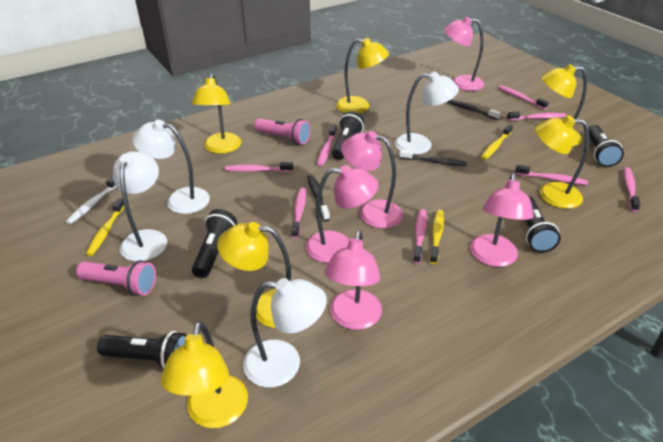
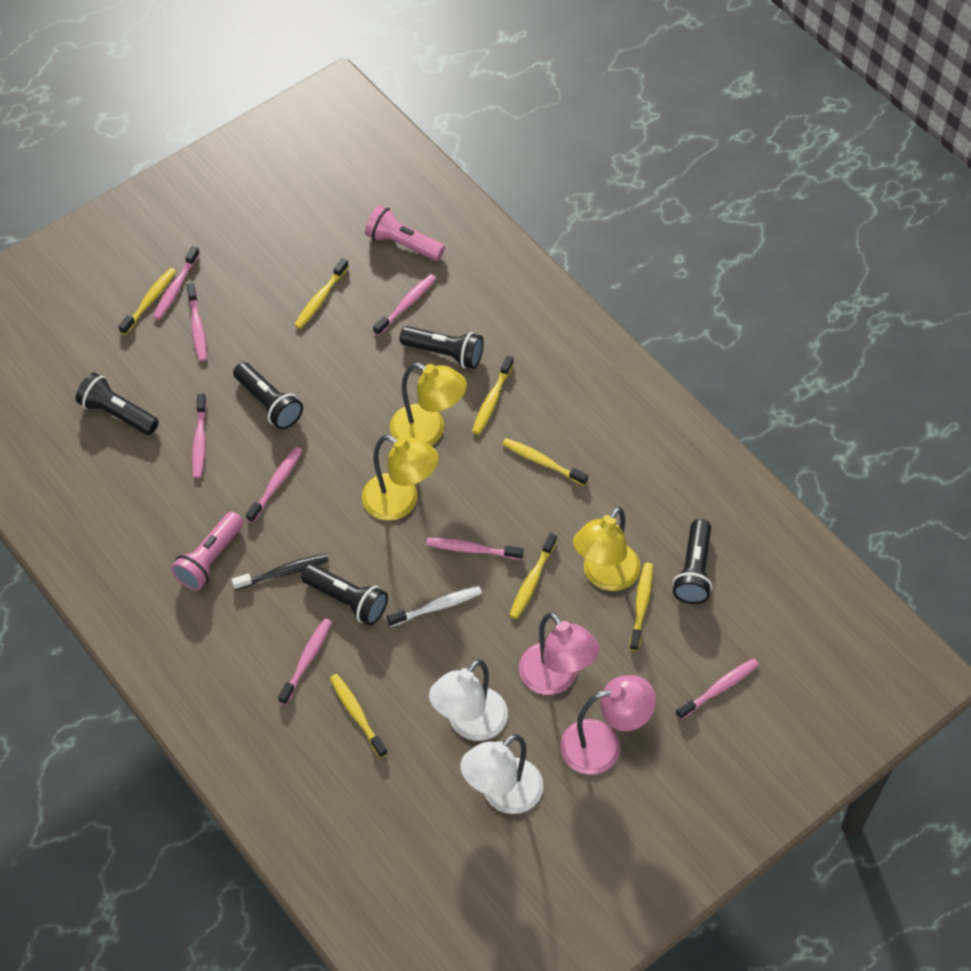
black toothbrush: [308,175,330,221] [399,149,467,166] [447,99,501,120] = 3 -> [232,554,329,590] = 1
pink lamp: [306,165,379,263] [324,230,382,330] [341,131,403,228] [444,17,484,91] [470,173,534,267] = 5 -> [519,612,599,695] [560,675,656,775] = 2
white lamp: [113,151,167,261] [132,120,210,214] [243,278,327,388] [394,72,459,155] = 4 -> [429,659,508,741] [461,734,543,814] = 2
yellow lamp: [161,321,248,428] [192,74,241,154] [217,222,291,328] [336,38,389,113] [535,115,589,209] [541,64,587,147] = 6 -> [362,435,439,521] [390,363,467,446] [573,507,641,591] = 3
yellow toothbrush: [86,198,124,256] [430,210,444,264] [481,125,513,160] = 3 -> [118,268,176,335] [294,258,349,329] [330,674,388,758] [472,356,514,435] [502,438,588,486] [509,533,557,619] [629,563,653,651] = 7

